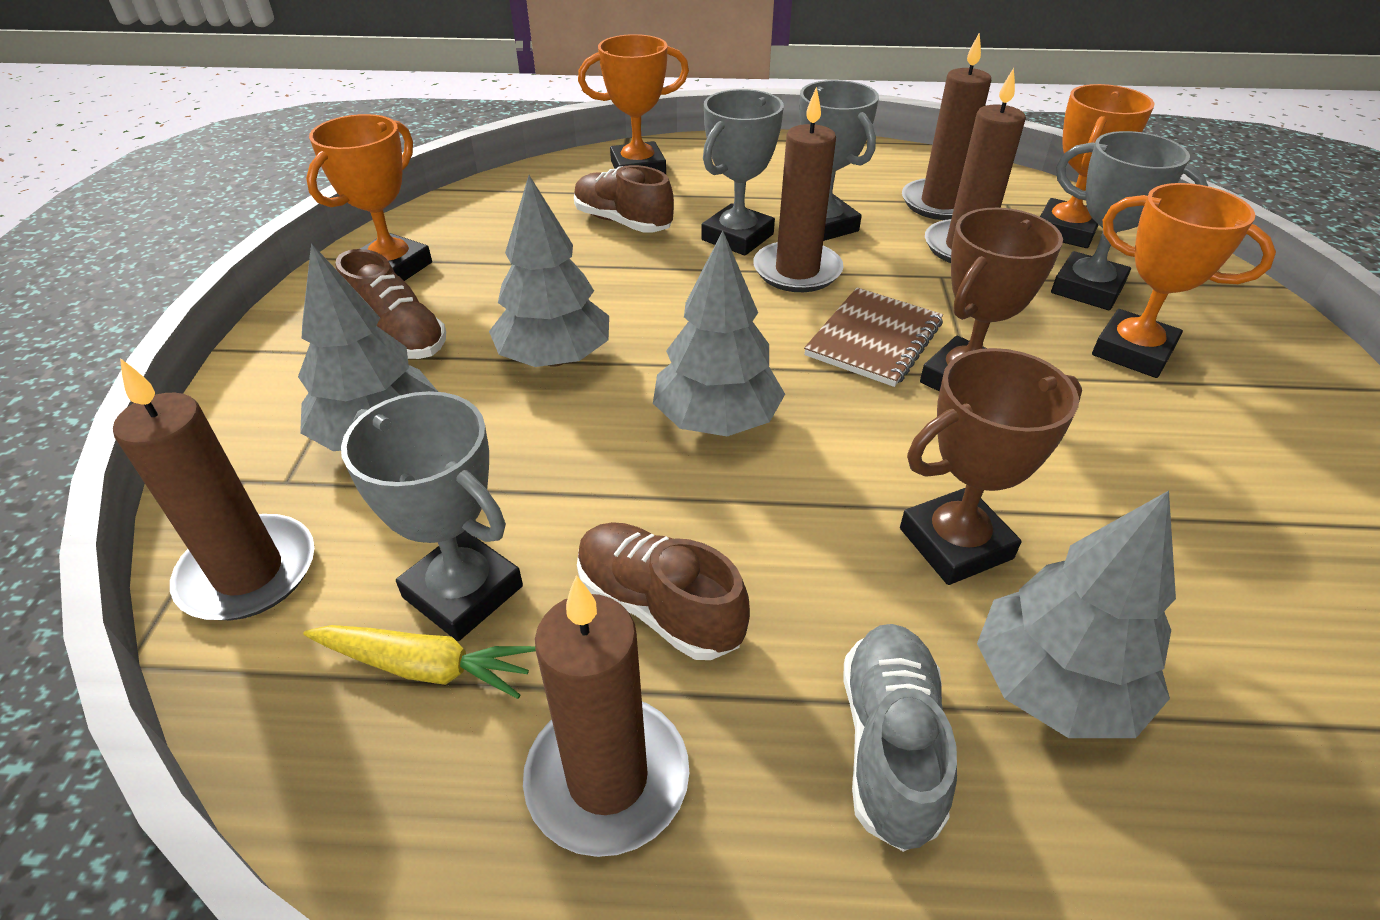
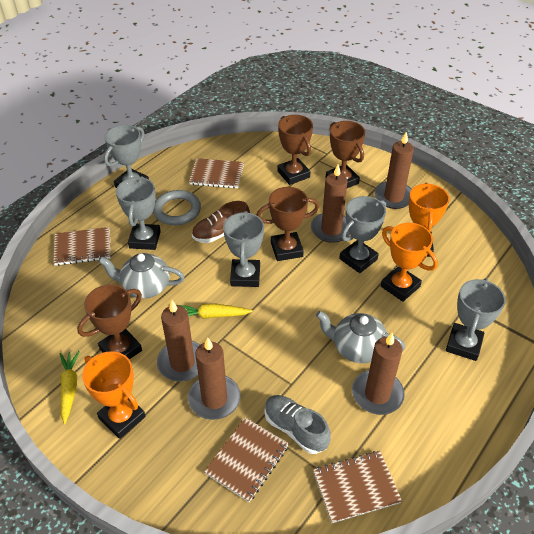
brown notebook: [804,287,943,387] = 1 -> [53,227,111,266] [189,158,244,188] [204,417,289,502] [313,451,402,523] = 4
brown shoe: [335,249,446,359] [574,165,674,233] [577,522,750,660] = 3 -> [192,201,250,243] = 1
brown trophy: [900,348,1082,585] [920,208,1063,392] = 2 -> [77,284,142,359] [257,187,319,261] [277,115,313,185] [326,121,365,188] = 4
grey ring: none = 0 -> [153,190,201,225] = 1
grey teapot: none = 0 -> [99,253,185,299] [316,311,405,363] = 2
grey tree: [298,243,438,451] [489,175,609,367] [653,231,785,436] [977,491,1176,738] = 4 -> none = 0
grey trophy: [341,391,523,641] [701,89,784,256] [799,80,879,241] [1051,131,1208,310] = 4 -> [104,125,149,188] [116,176,161,250] [223,211,264,287] [339,196,386,273] [446,278,506,361] = 5
orange trophy: [306,114,432,281] [578,34,689,174] [1040,84,1154,248] [1092,183,1276,378] = 4 -> [82,351,146,439] [381,223,438,302] [409,183,450,257] = 3
yellow carrot: [303,625,536,699] = 1 -> [60,351,80,424] [179,303,253,319] = 2

